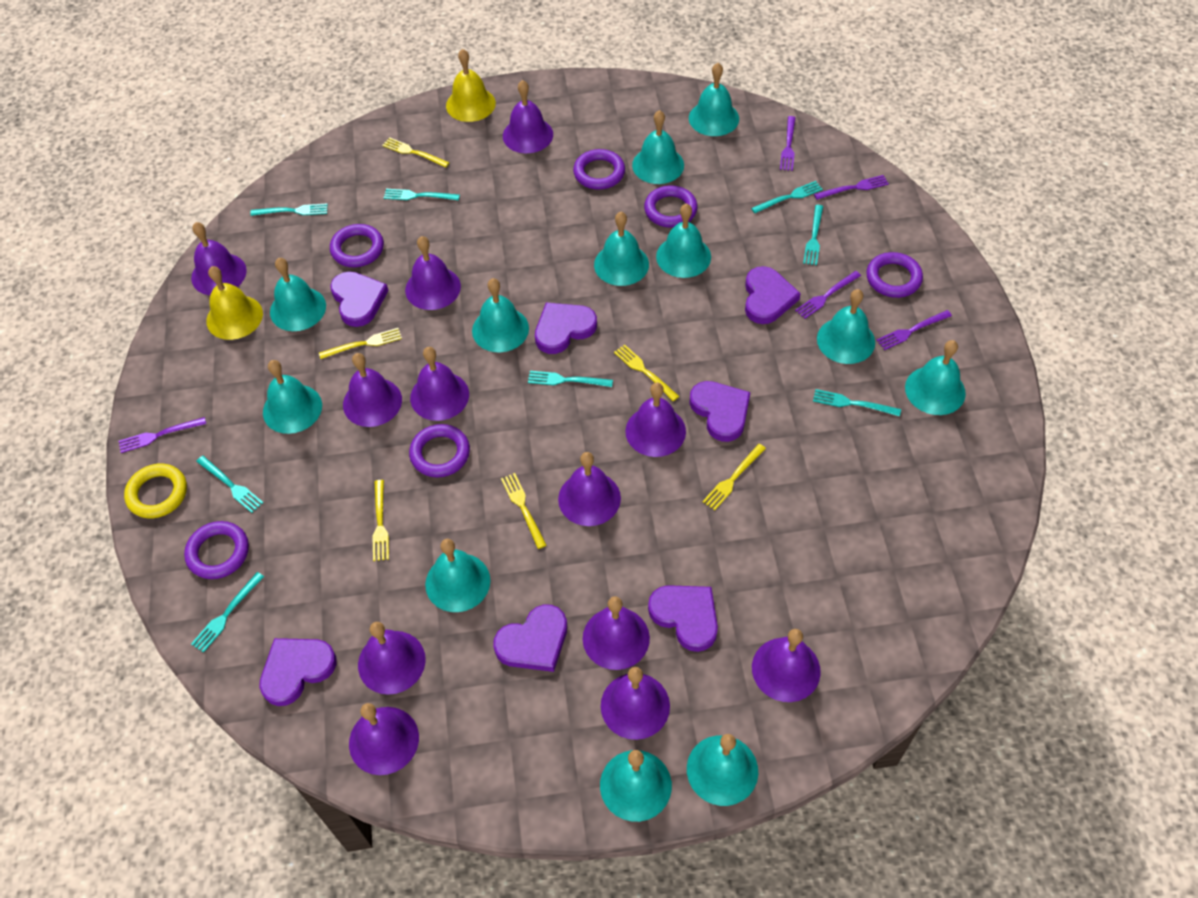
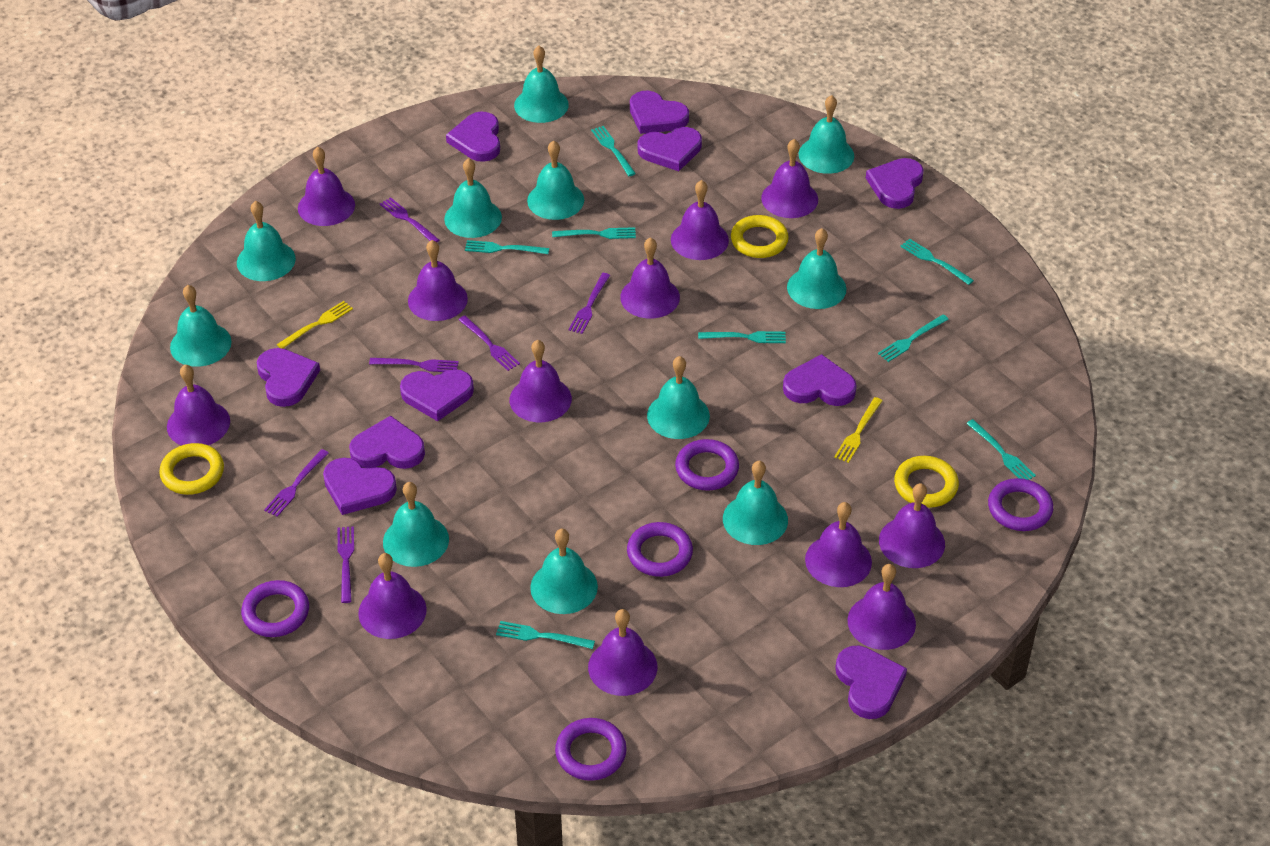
purple fork: [119,417,206,453] [780,116,796,171] [795,271,861,319] [814,175,889,200] [876,310,952,350] = 5 -> [264,449,329,517] [338,526,354,603] [369,358,459,372] [380,197,439,242] [458,316,520,371] [568,273,610,334] = 6
purple heart: [259,638,337,706] [330,271,388,327] [493,605,567,672] [535,303,597,354] [648,585,718,652] [689,381,750,442] [745,266,801,324] = 7 -> [257,348,320,407] [323,458,397,515] [349,416,425,469] [400,369,474,421] [446,111,500,162] [630,91,689,134] [638,127,702,171] [783,354,857,406] [835,646,907,719] [866,158,924,209] = 10
purple ring: [184,521,249,579] [330,224,384,267] [409,424,470,478] [573,149,625,190] [644,186,697,228] [866,252,923,298] = 6 -> [241,580,309,637] [555,718,627,781] [627,522,693,577] [675,439,739,491] [988,478,1053,531] = 5
turquoise bell: [263,360,322,434] [270,258,326,331] [425,539,491,612] [472,278,529,352] [594,212,649,286] [600,750,672,822] [632,110,684,184] [656,203,711,278] [687,734,758,806] [689,63,739,136] [817,289,875,364] [905,340,966,415] = 12 -> [170,285,232,367] [237,201,296,281] [383,482,449,567] [444,158,502,238] [514,46,569,123] [527,140,584,220] [530,529,598,614] [647,356,710,439] [723,461,788,545] [787,228,846,309] [799,95,854,174] = 11
yellow bell: [206,266,263,340] [446,49,496,122] = 2 -> none = 0
yellow fork: [319,328,402,359] [372,480,389,561] [382,137,450,168] [501,473,547,549] [614,344,679,401] [702,444,766,510] = 6 -> [277,301,353,349] [834,397,882,463] = 2
yellow ring: [124,463,187,518] = 1 -> [159,443,224,495] [731,215,789,258] [894,456,959,508] = 3

